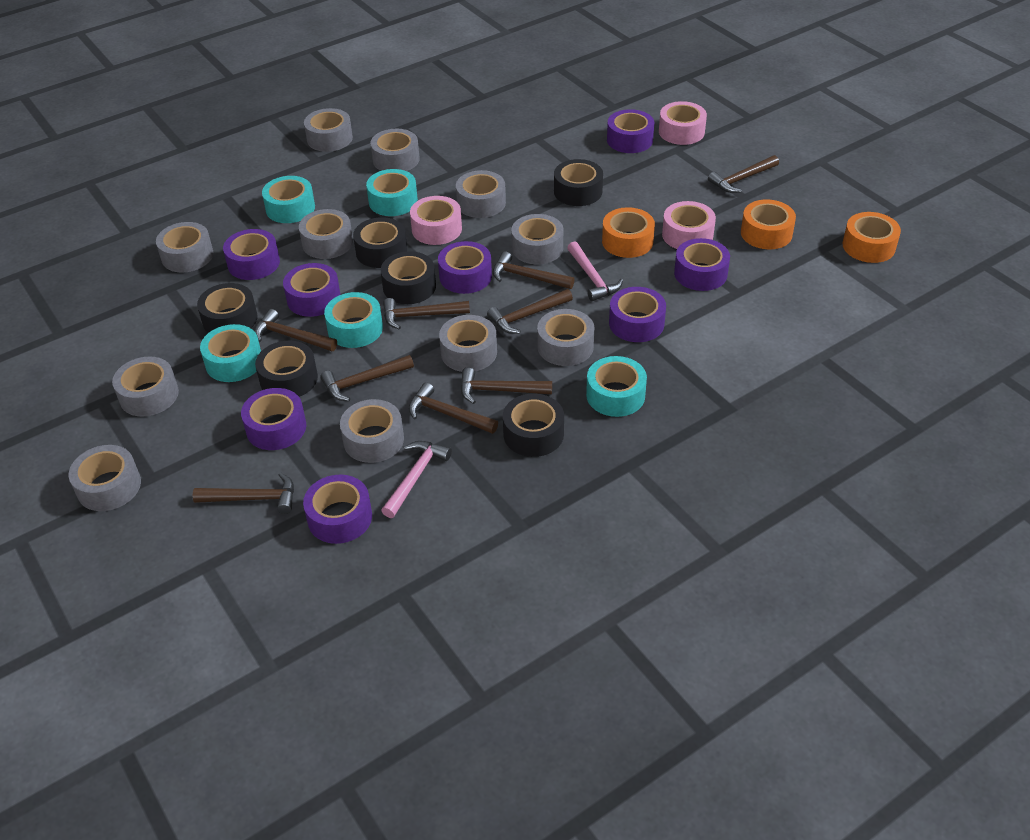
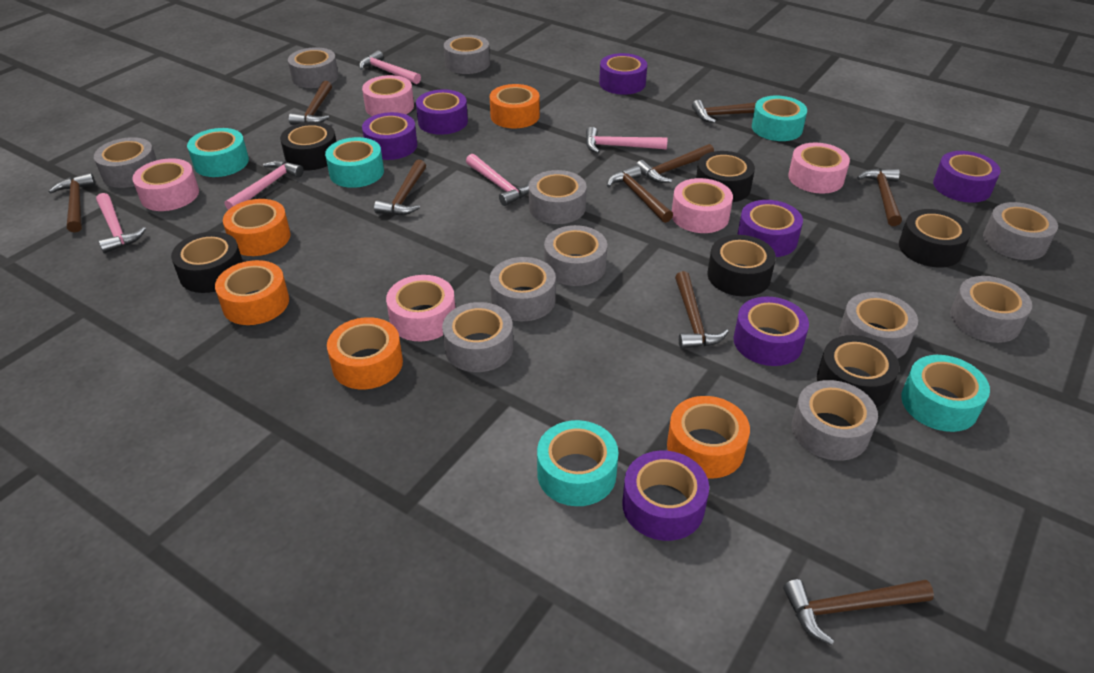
orange tape: [602,207,655,258] [741,199,796,249] [843,212,901,263] = 3 -> [215,260,289,325] [223,199,291,256] [327,317,403,389] [490,84,540,128] [667,396,750,478] = 5
pink hammer: [381,441,452,518] [567,241,623,301] = 2 -> [96,193,146,253] [225,160,304,210] [359,50,421,84] [466,154,530,206] [586,127,667,153] = 5
pink tape: [410,196,462,245] [659,101,707,145] [662,201,716,249] = 3 -> [132,158,199,211] [362,75,414,116] [386,275,455,341] [672,178,733,233] [788,143,850,194] = 5
purple tape: [223,229,280,280] [241,388,306,450] [283,263,341,317] [303,475,372,544] [438,241,492,294] [607,109,654,153] [609,287,666,342] [674,238,730,291] = 8 -> [362,112,417,160] [416,89,468,135] [599,53,647,95] [622,451,709,541] [733,297,809,366] [737,200,803,257] [933,151,1000,203] = 7

